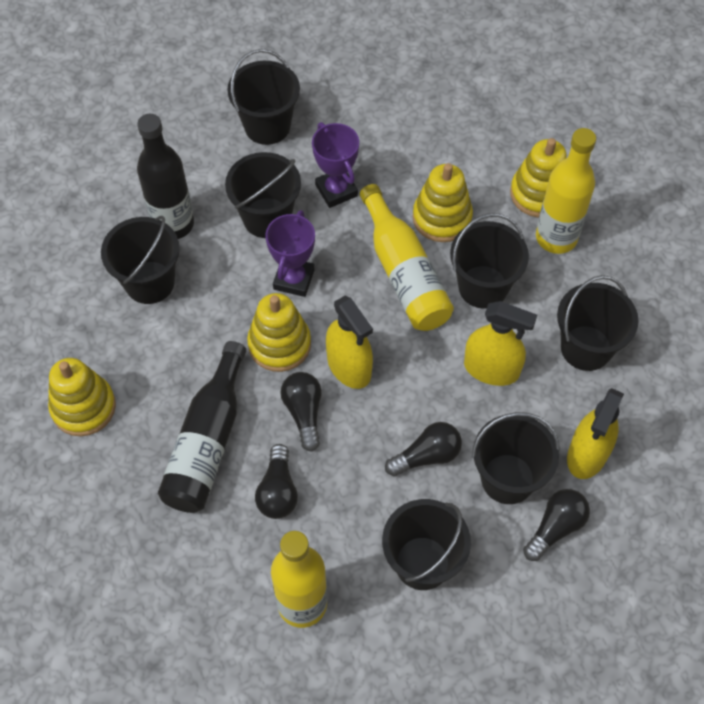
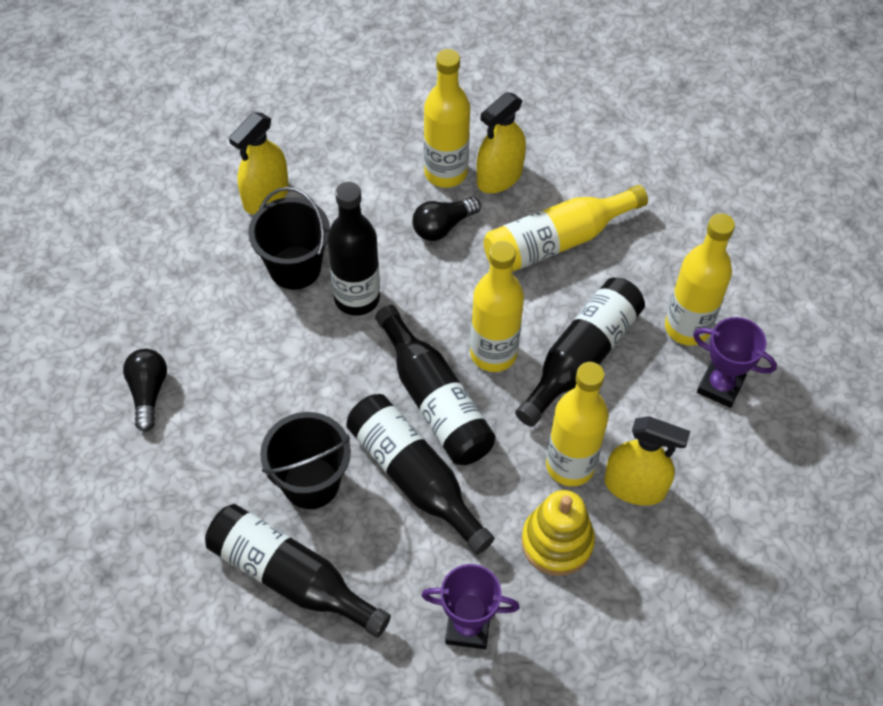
black bottle: [137,114,194,239] [158,341,246,513] = 2 -> [205,504,391,638] [327,182,380,316] [346,394,494,555] [375,305,496,465] [515,278,645,427] = 5
black bucket: [101,216,180,304] [225,152,301,238] [227,49,300,145] [382,499,471,590] [450,213,529,309] [472,412,560,504] [557,275,639,371] = 7 -> [248,187,330,290] [260,412,351,509] = 2
black light bulb: [255,444,298,519] [280,372,322,452] [385,422,462,476] [523,489,590,561] = 4 -> [123,349,167,432] [412,197,481,241] = 2
yellow bottle: [271,531,327,628] [360,184,454,331] [536,128,596,254] = 3 -> [424,49,470,188] [470,241,524,372] [484,185,648,272] [546,362,609,486] [665,213,735,345] = 5
yellow stacking toy: [48,358,116,436] [247,293,311,372] [413,163,473,242] [510,138,567,217] = 4 -> [521,490,595,576] = 1

